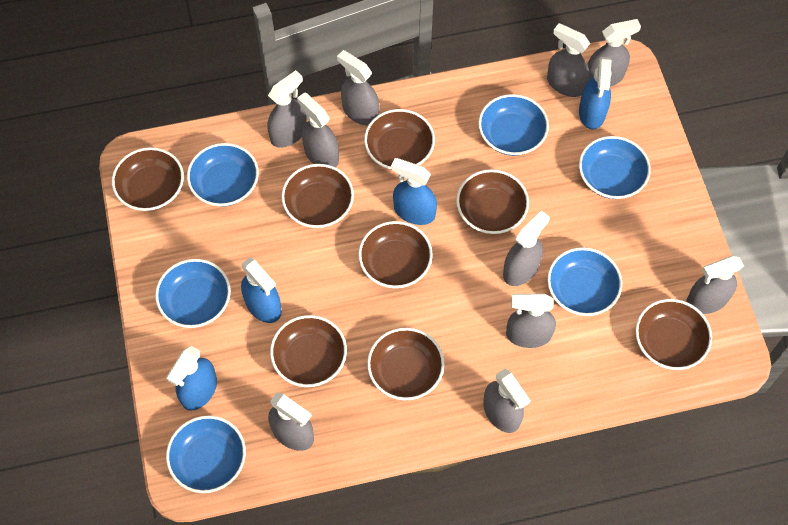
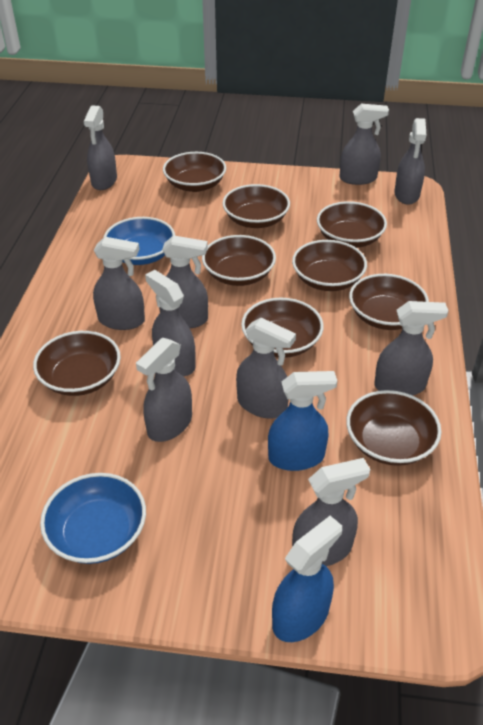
blue bowl: [155,259,231,328] [166,416,246,493] [187,143,259,206] [478,94,549,156] [547,247,622,316] [579,136,651,199] = 6 -> [40,473,146,564] [103,217,175,265] = 2
blue spray bottle: [167,346,217,411] [241,257,282,323] [391,158,437,225] [579,57,612,129] = 4 -> [268,371,337,471] [272,516,342,642] = 2
brown bowl: [112,147,184,211] [270,315,347,387] [281,164,354,228] [358,221,433,288] [364,109,435,170] [367,328,445,400] [456,169,529,234] [635,299,712,370] = 8 -> [33,331,121,396] [163,152,226,192] [202,235,276,286] [222,184,290,228] [241,297,324,358] [292,240,367,291] [317,201,387,248] [346,390,442,466] [349,274,429,330] = 9

